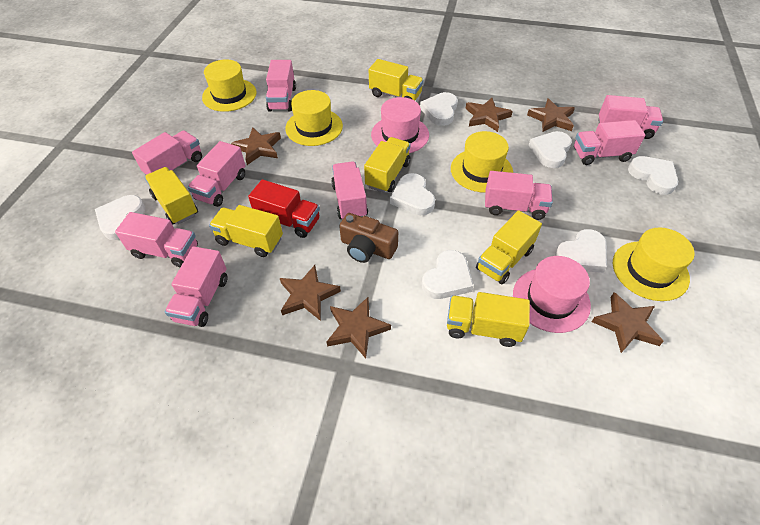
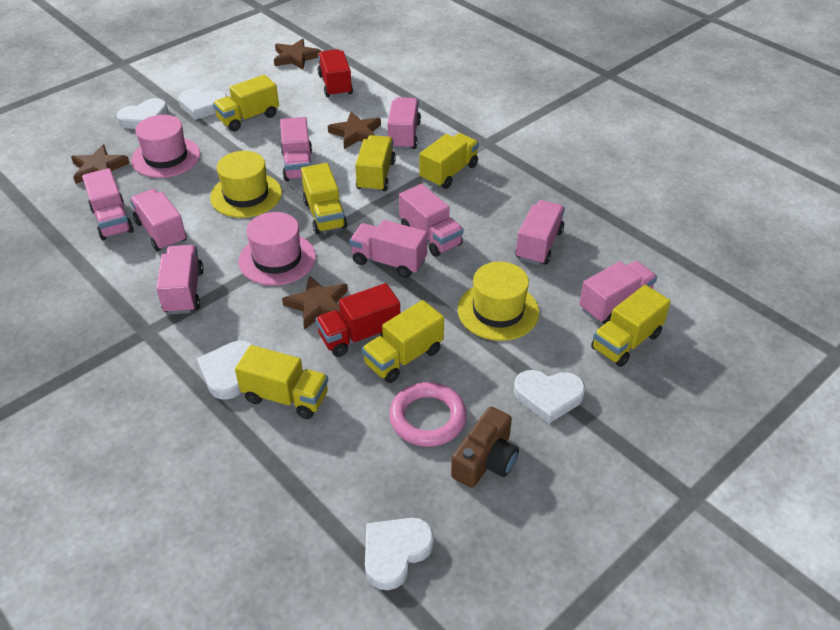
brown star: [231,127,281,165] [280,265,341,321] [327,297,391,358] [465,98,513,132] [527,98,575,132] [592,292,664,353] = 6 -> [71,145,130,184] [274,38,321,70] [282,275,348,330] [328,112,381,149] = 4
pink ring: none = 0 -> [389,382,467,447] = 1
red truck: [248,179,320,238] = 1 -> [316,283,400,357] [318,49,353,97] = 2
white heart: [95,195,145,240] [390,173,435,215] [420,92,458,126] [422,250,474,299] [529,131,572,168] [555,229,607,273] [628,156,678,195] = 7 -> [117,98,168,129] [178,89,227,120] [197,341,253,400] [365,518,434,590] [514,370,585,423] = 5
yellow hat: [202,59,257,112] [285,90,343,146] [451,131,513,192] [613,227,695,301] = 4 -> [210,151,282,218] [458,262,539,341] = 2
yellow truck: [145,167,198,225] [209,205,283,257] [364,137,411,193] [369,59,424,101] [447,292,530,347] [476,210,542,284] = 6 -> [213,75,279,131] [235,345,328,419] [301,163,347,234] [355,135,396,192] [362,300,444,383] [420,133,479,189] [591,285,671,367] = 7

